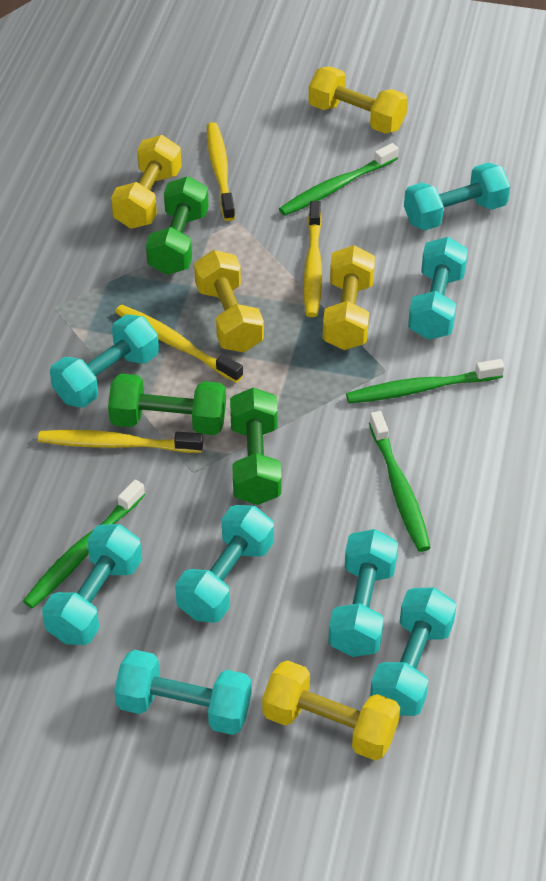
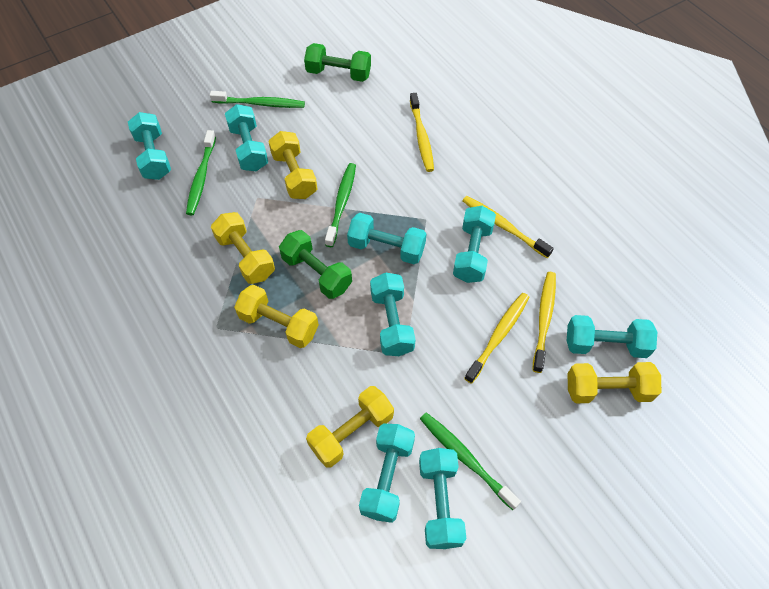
green dumbbell: [108,374,226,435] [146,176,209,275] [230,388,281,505] = 3 -> [279,230,352,299] [304,43,371,82] = 2

